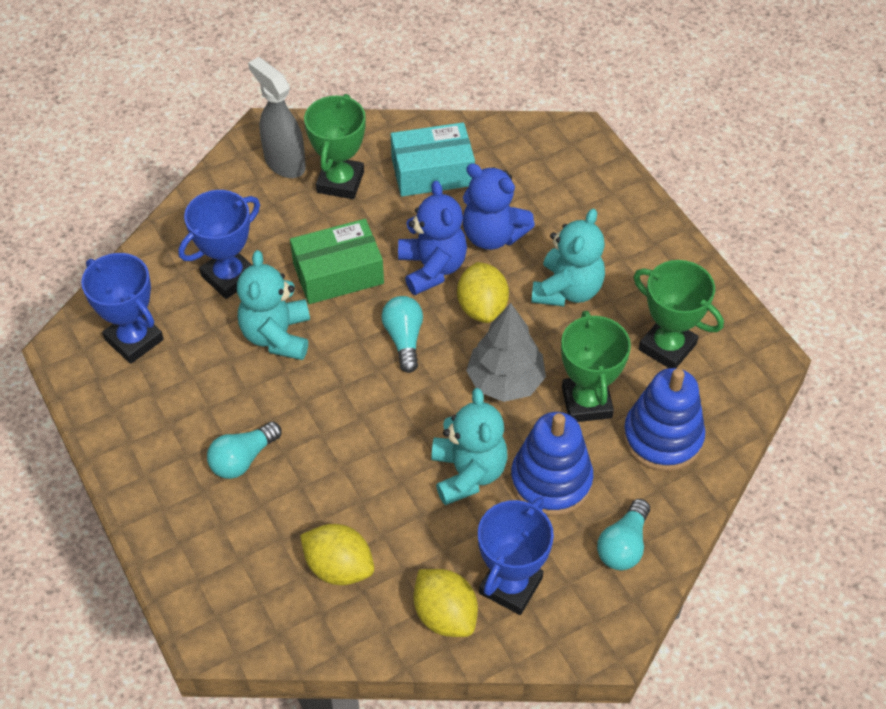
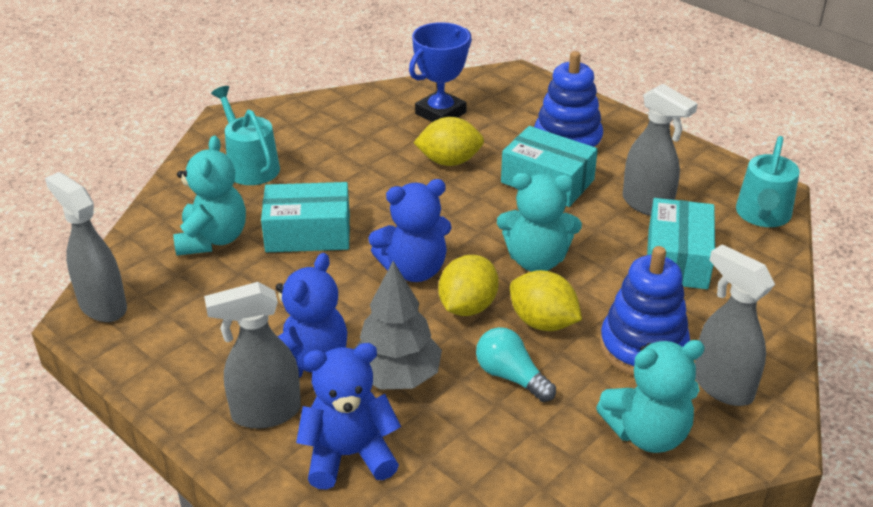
blue teddy bear: [398,181,467,295] [463,163,535,250] = 2 -> [276,253,347,378] [296,343,401,490] [369,179,452,282] = 3
blue trophy: [81,253,164,364] [178,190,260,299] [478,497,554,615] = 3 -> [409,22,472,122] = 1
green box: [290,219,384,304] = 1 -> none = 0
green trophy: [304,94,366,199] [561,311,631,422] [633,260,724,368] = 3 -> none = 0
grey spray bottle: [248,57,306,178] = 1 -> [45,172,127,322] [204,282,301,429] [623,84,698,216] [695,244,775,406] = 4
turquoise box: [391,122,475,197] = 1 -> [261,182,350,252] [501,126,598,207] [647,198,715,289] = 3
turquoise light bulb: [207,421,282,479] [381,296,423,373] [597,499,650,570] = 3 -> [476,327,556,402] = 1
turquoise watering can: none = 0 -> [211,86,280,185] [736,136,800,227] = 2

